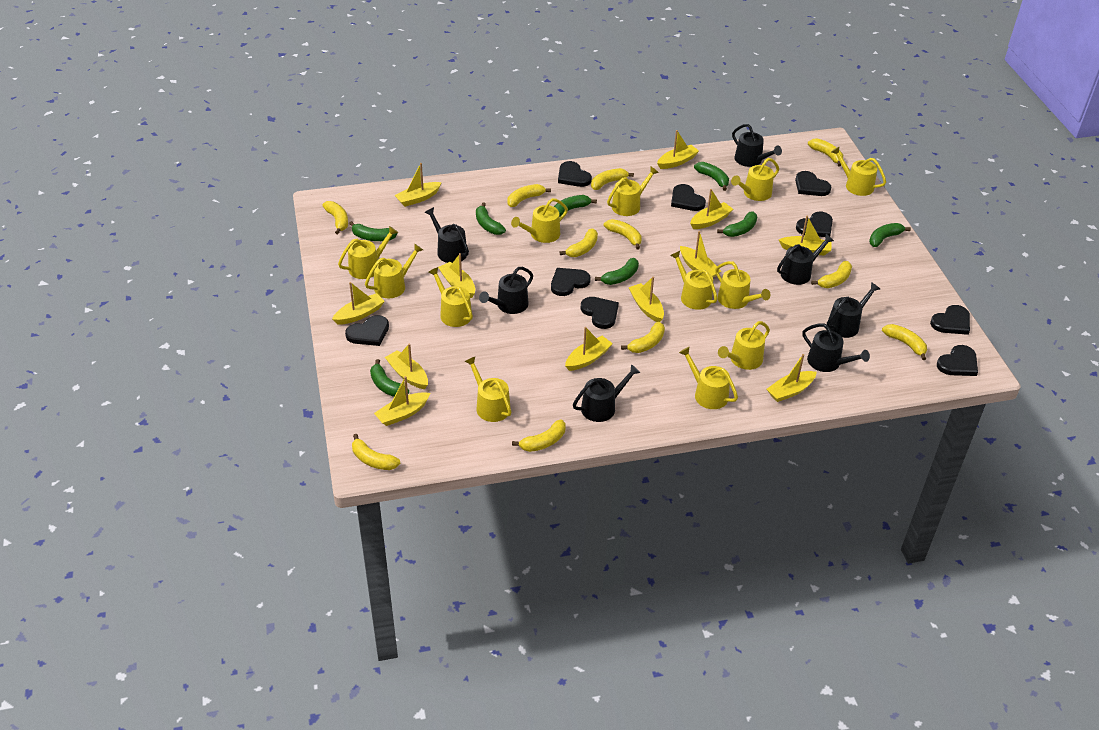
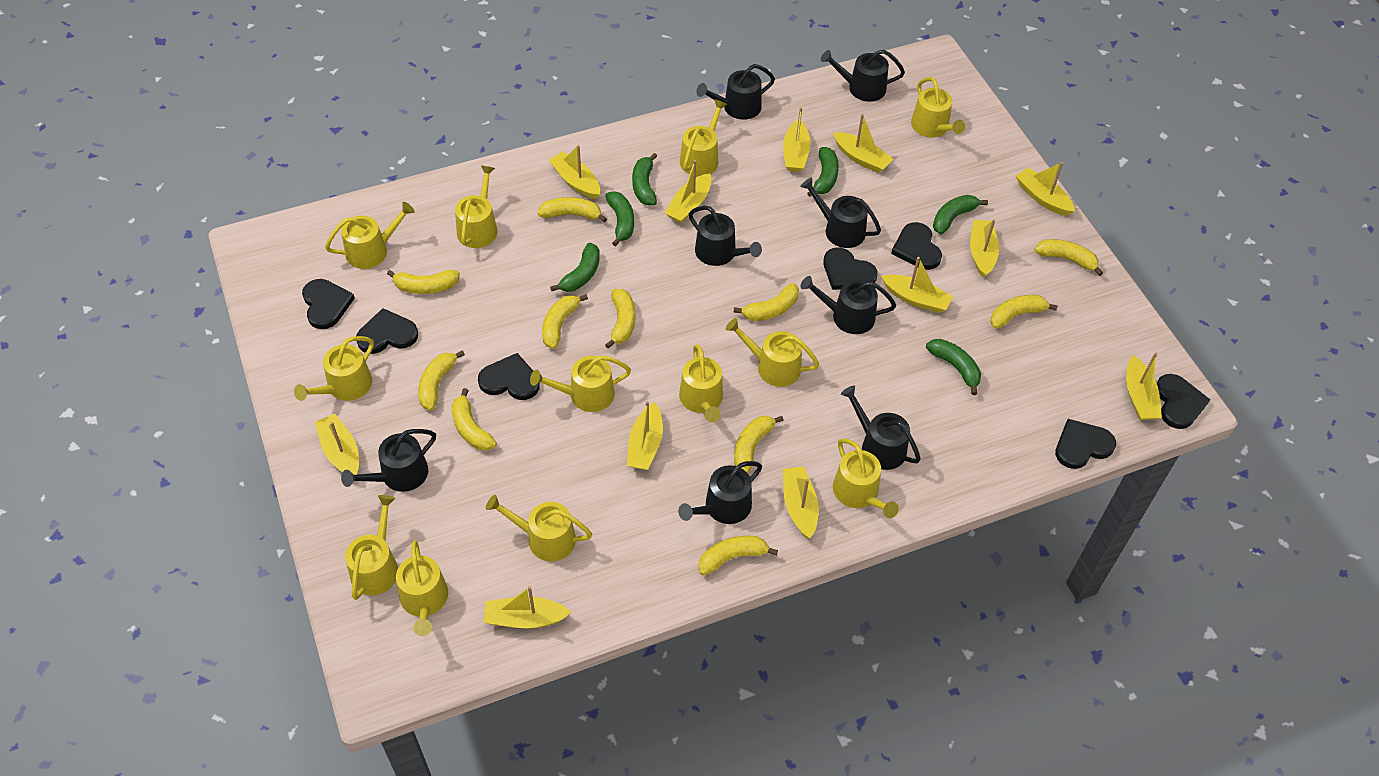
black heart: [345,315,389,346] [551,268,591,296] [558,161,592,187] [581,297,619,329] [671,184,706,211] [795,171,832,196] [796,212,833,237] [930,305,970,335] [937,345,978,376] = 9 -> [302,279,355,329] [356,308,418,354] [478,353,540,400] [823,247,878,290] [891,222,942,270] [1055,419,1116,469] [1157,374,1210,429] = 7
black watering can: [424,207,469,263] [479,267,533,314] [573,364,640,422] [732,124,782,167] [777,234,834,285] [802,323,870,372] [827,282,880,338] = 7 -> [341,429,436,492] [678,461,762,524] [689,206,762,266] [696,64,775,120] [800,177,881,248] [800,276,896,334] [821,50,905,102] [841,385,921,470] = 8
green banana: [349,221,398,241] [370,359,409,397] [476,202,506,235] [554,195,597,217] [595,258,639,285] [694,162,729,191] [717,212,757,237] [869,223,911,247] = 8 -> [550,243,600,292] [605,191,634,246] [632,153,657,205] [807,147,839,197] [926,339,981,395] [933,195,988,235] = 6

